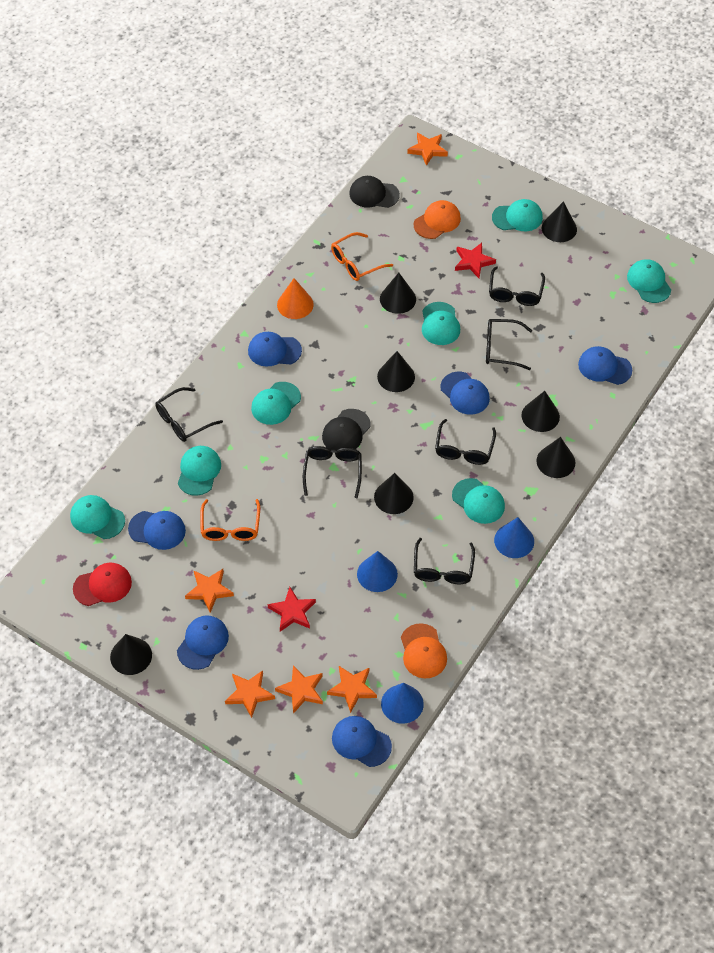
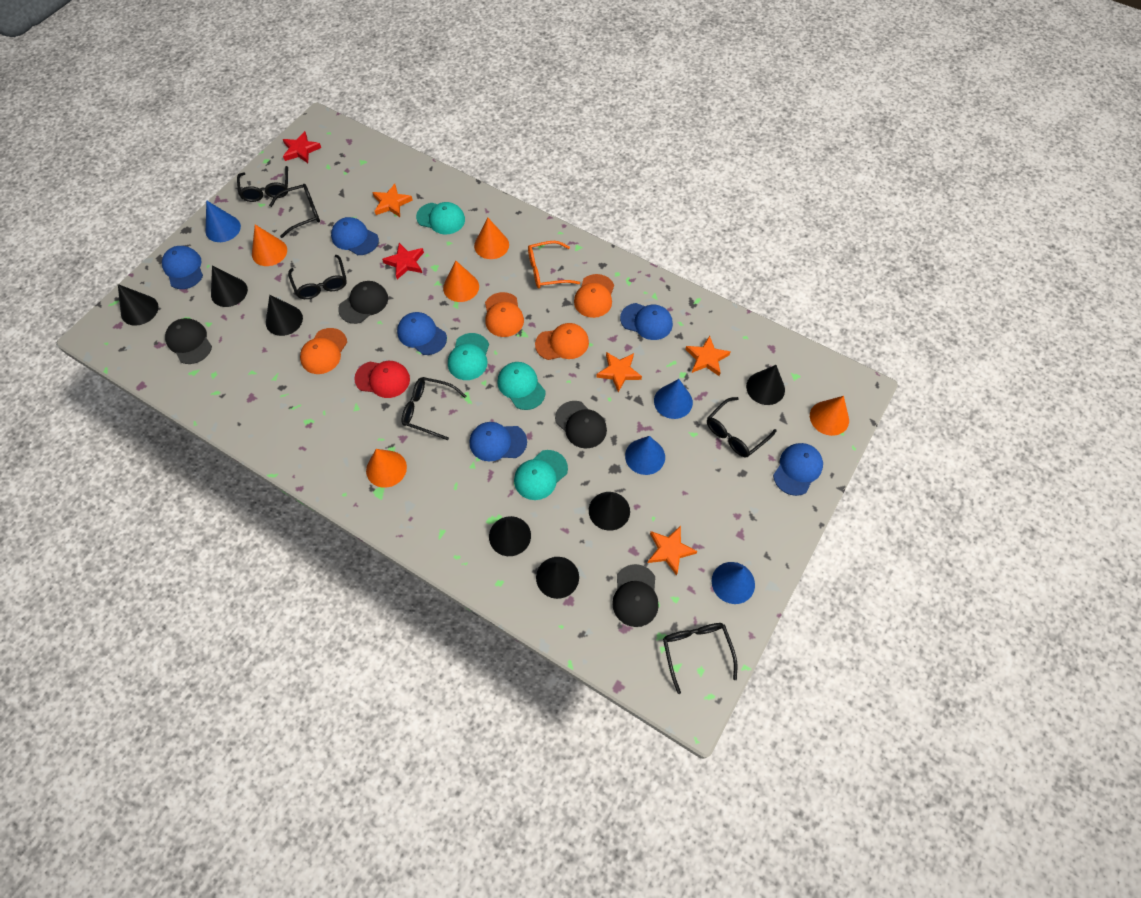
black cap: [322,409,371,450] [349,176,400,208] = 2 -> [165,318,212,364] [338,281,388,324] [555,401,607,449] [612,564,659,627] = 4
blue cone: [357,551,398,592] [381,683,424,724] [494,517,534,558] = 3 -> [206,200,241,242] [625,436,665,475] [654,379,693,419] [712,562,755,604] = 4
orange cap: [401,623,447,678] [414,200,461,239] = 2 -> [300,328,347,374] [485,292,524,337] [535,323,589,360] [574,274,614,318] = 4
orange cone: [277,278,314,319] = 1 -> [252,225,287,266] [366,449,407,488] [443,261,479,302] [474,218,509,259] [810,396,849,436] = 5
orange glasses: [200,499,260,541] [331,232,393,281] = 2 -> [528,241,580,288] = 1
orange star: [185,569,234,613] [225,670,275,718] [275,665,323,713] [327,666,377,713] [407,133,448,166] = 5 -> [372,184,413,217] [596,352,642,393] [648,526,697,576] [685,335,731,376] = 4
turquoise cap: [70,495,125,539] [178,446,221,496] [251,382,301,425] [422,302,460,345] [452,478,505,524] [492,199,543,231] [627,259,671,303] = 7 -> [416,202,465,234] [448,333,489,380] [497,362,546,410] [514,450,568,500] = 4

